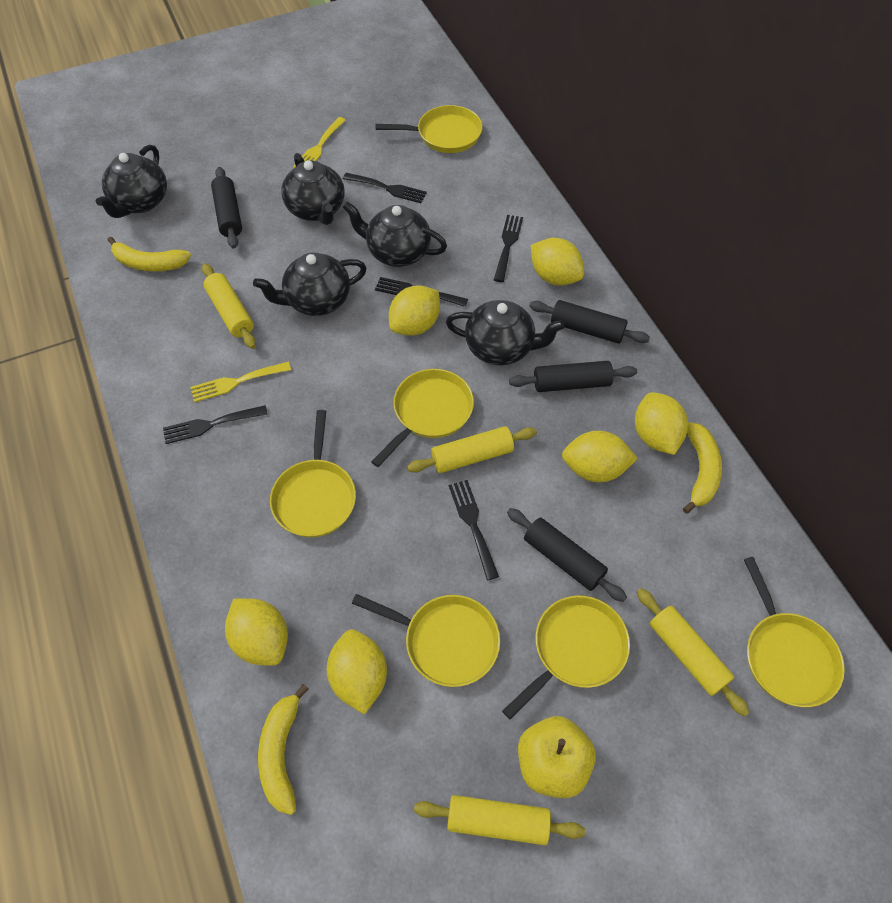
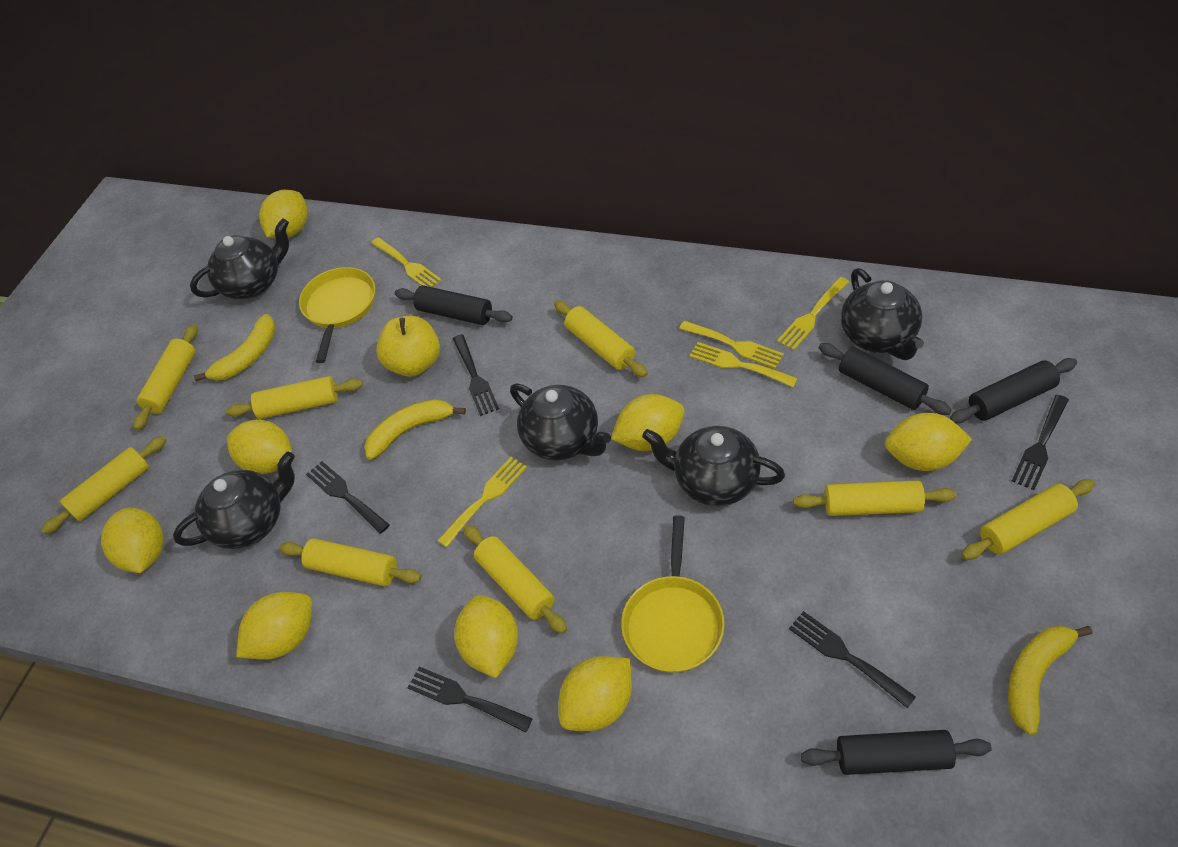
yellow fork: [190,361,291,402] [293,117,346,168] = 2 -> [371,237,441,287] [437,457,527,547] [679,321,784,369] [690,342,798,387] [777,277,849,350] = 5
yellow lemon: [225,598,288,666] [327,629,387,714] [389,285,440,336] [531,238,584,286] [562,431,638,483] [635,392,688,455] = 6 -> [101,508,164,573] [227,420,292,474] [236,592,312,660] [259,190,308,238] [454,595,518,678] [559,656,632,731] [611,394,684,451] [885,413,972,471] = 8
yellow pan: [270,410,356,538] [352,594,500,687] [371,369,474,467] [376,105,482,153] [502,596,630,720] [744,557,845,707] = 6 -> [299,267,375,363] [621,515,725,673] = 2
yellow rolling pin: [202,263,256,349] [407,426,537,473] [414,795,585,845] [637,588,750,717] = 4 -> [41,436,167,534] [133,324,198,430] [226,376,363,419] [279,538,422,586] [464,525,567,634] [554,300,648,377] [793,480,956,516] [961,479,1095,560] = 8

